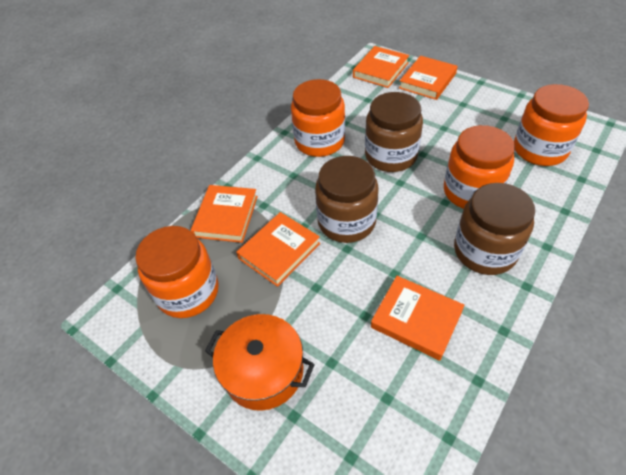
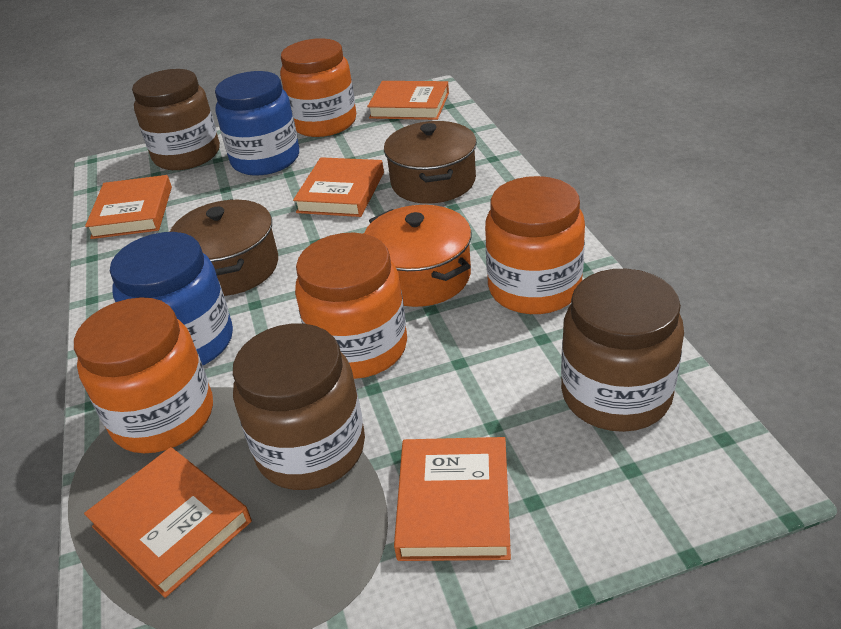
blue jar: none = 0 -> [110,232,233,365] [215,71,299,176] = 2
brown pot: none = 0 -> [170,199,278,296] [384,121,477,204] = 2

